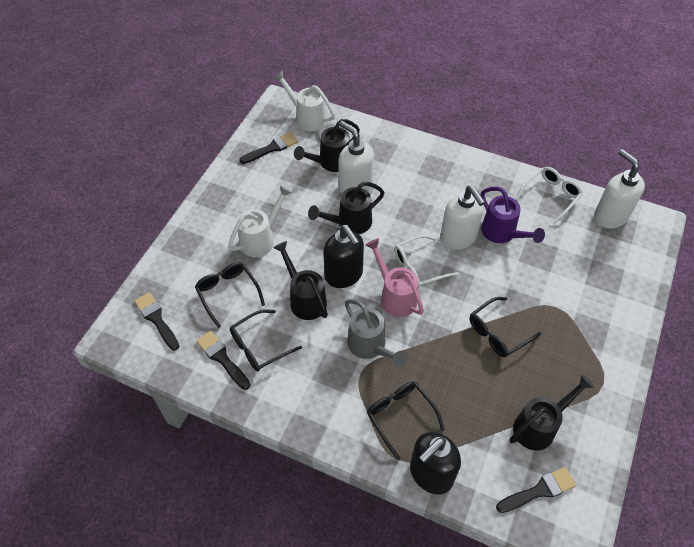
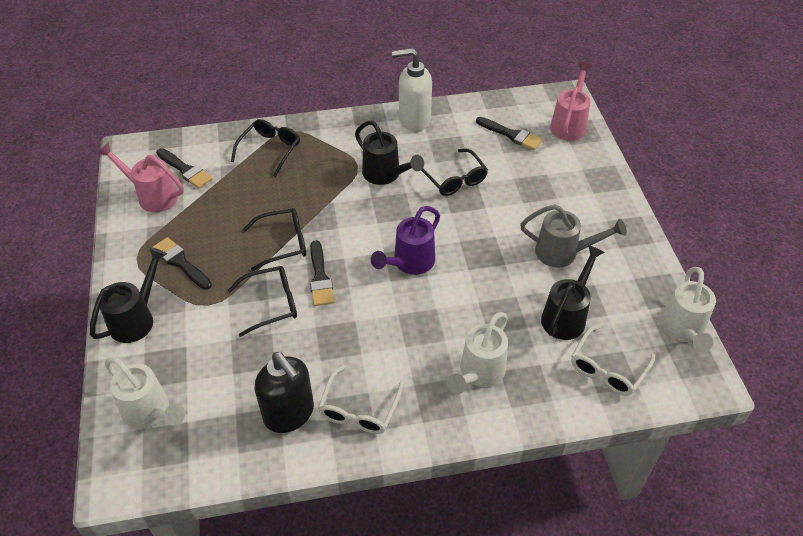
black soap dispenser: [323,225,364,288] [410,432,461,495] = 2 -> [255,352,314,433] = 1
black watering can: [273,241,328,320] [294,119,360,172] [308,182,384,234] [509,374,594,451] = 4 -> [90,247,167,343] [355,121,424,185] [541,245,605,340] = 3
pink watering can: [365,238,424,317] = 1 -> [97,142,184,212] [550,62,592,141] = 2
white soap dispenser: [338,121,374,194] [440,185,485,250] [594,149,645,229] = 3 -> [392,48,432,131] = 1
white watering can: [228,185,292,257] [274,70,335,131] = 2 -> [105,357,185,429] [447,312,508,394] [660,267,716,352] = 3

